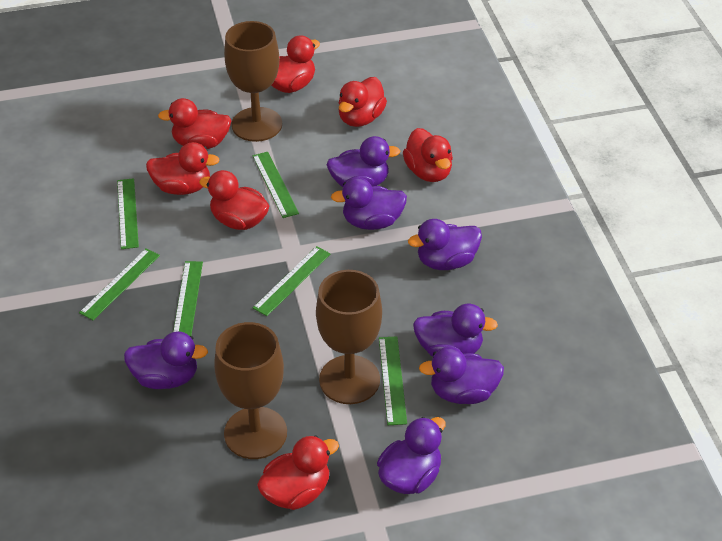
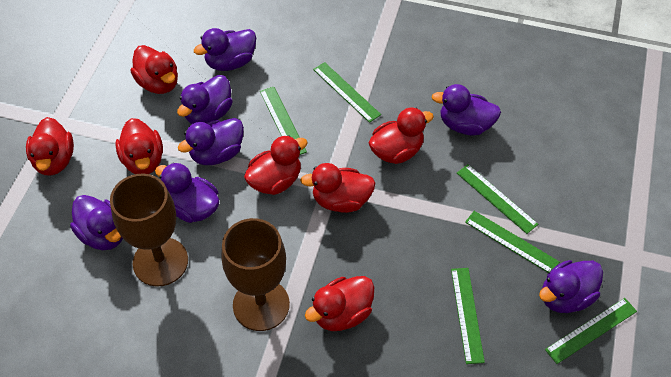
brown goblet: [214,322,287,459] [224,21,282,142] [316,270,382,404] = 3 -> [110,173,188,287] [221,218,290,331] = 2

